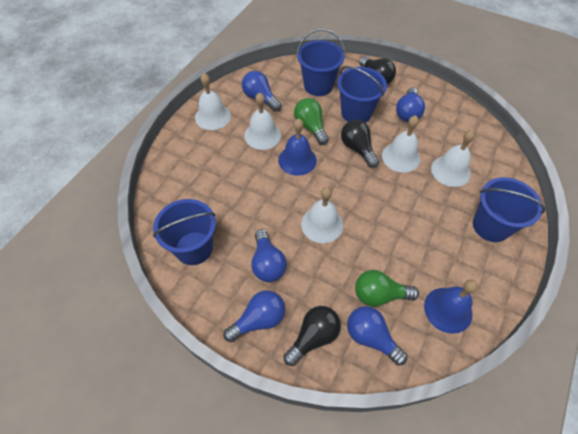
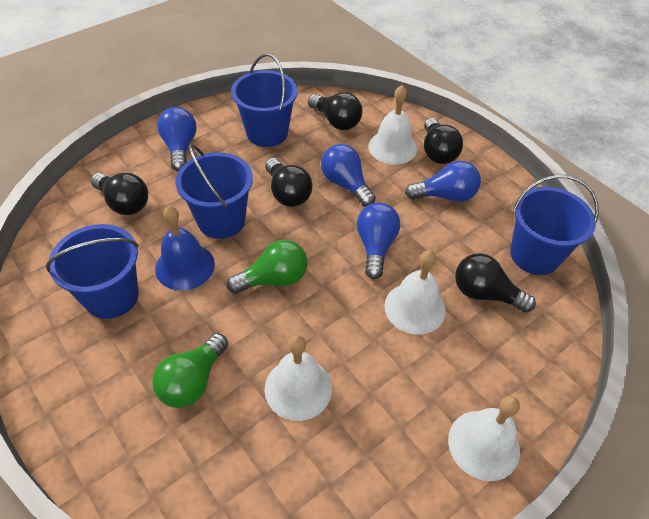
black light bulb: [283,306,341,366] [341,120,379,168] [359,56,396,85] = 3 -> [91,173,148,215] [265,158,313,207] [308,92,362,130] [424,118,463,164] [455,253,536,313] = 5
blue bell: [278,118,317,176] [424,280,478,334] = 2 -> [155,206,215,291] = 1
blue light bulb: [223,290,285,342] [242,71,281,111] [251,229,287,282] [347,306,407,366] [396,88,425,122] = 5 -> [157,107,197,171] [321,144,376,207] [357,202,400,279] [405,161,481,202] = 4
white bell: [195,73,231,130] [244,92,281,150] [301,187,343,243] [382,115,420,173] [431,130,475,187] = 5 -> [264,335,332,421] [368,85,417,164] [384,250,446,335] [448,396,520,481] = 4

